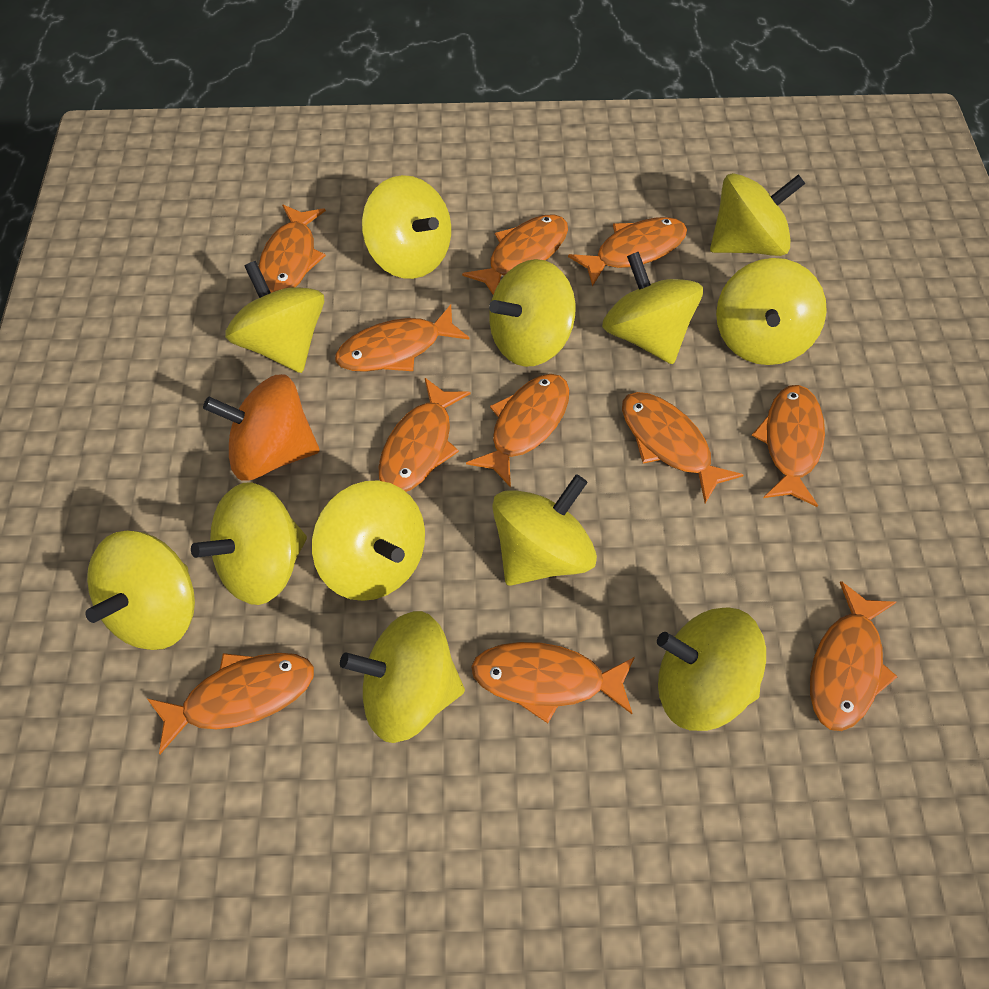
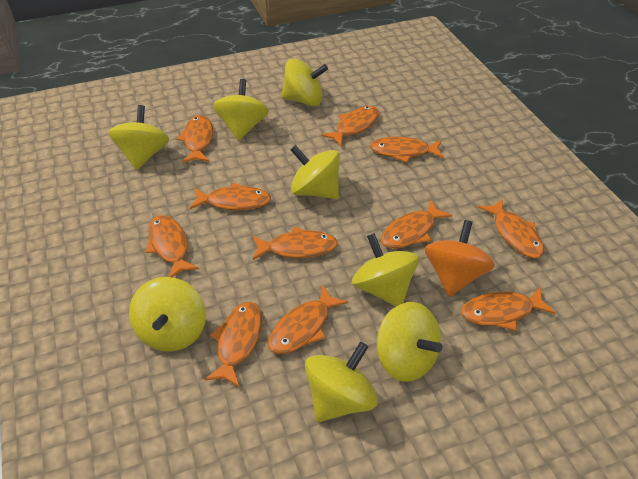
yellow spinning top: [85,531,195,650] [191,482,307,605] [225,261,324,373] [312,480,425,601] [340,611,465,743] [362,175,451,279] [489,259,575,367] [493,474,597,586] [602,252,703,364] [657,607,766,731] [710,173,806,256] [716,258,827,365] = 12 -> [108,105,169,170] [129,277,206,352] [213,79,269,141] [281,58,328,106] [290,145,340,199] [305,342,378,422] [352,233,419,306] [377,302,442,382] = 8

